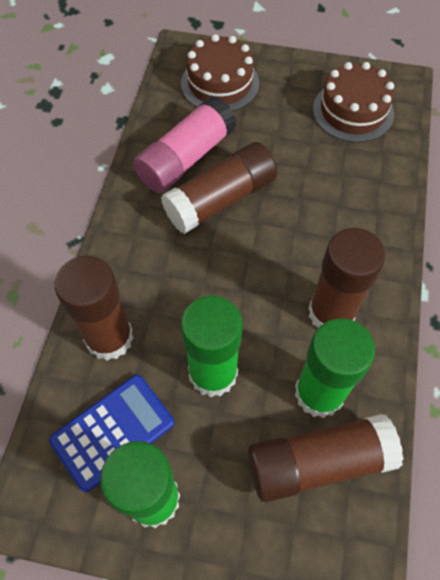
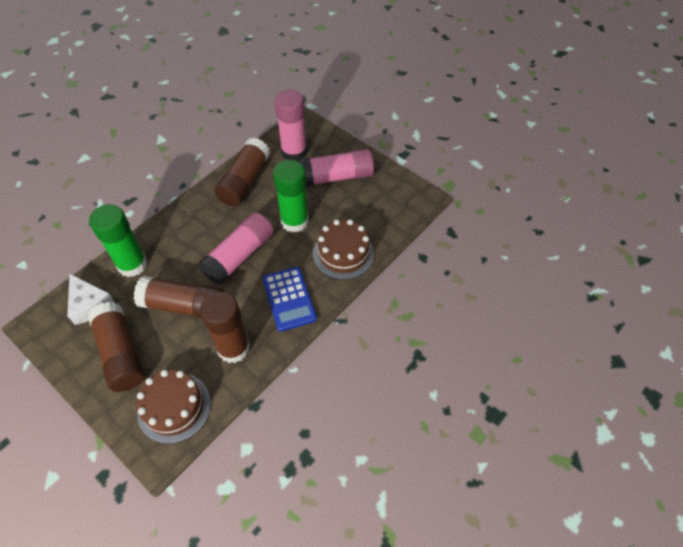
green glue stick: [100,441,180,528] [180,296,243,397] [295,318,375,418] = 3 -> [89,204,148,277] [273,160,309,233] = 2
pink glue stick: [133,96,237,193] = 1 -> [199,212,274,285] [274,90,307,161] [299,149,374,186] = 3
white cheese: none = 0 -> [67,274,114,325] = 1

